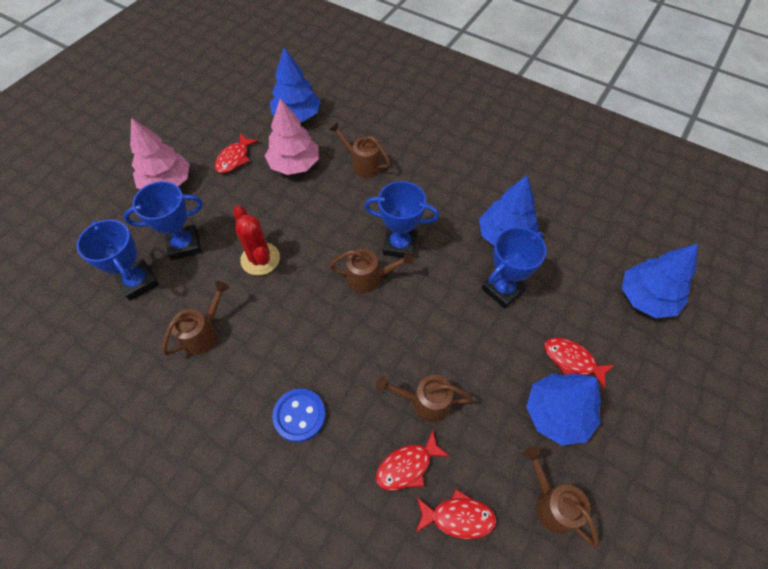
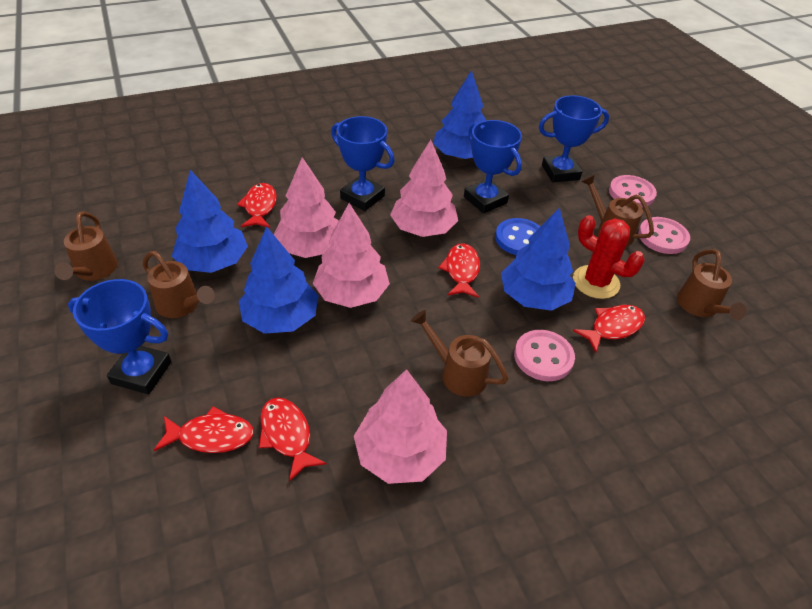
pink button: none = 0 -> [514,330,575,381] [609,175,657,207] [638,217,690,254] = 3
pink tree: [130,118,190,189] [265,98,319,175] = 2 -> [273,157,339,258] [313,203,390,308] [354,369,447,484] [390,140,458,237] = 4
red fish: [215,133,259,173] [376,430,450,490] [416,489,497,539] [544,338,615,389] = 4 -> [154,406,254,453] [237,183,277,228] [259,398,326,482] [438,243,480,298] [573,305,645,353] = 5

